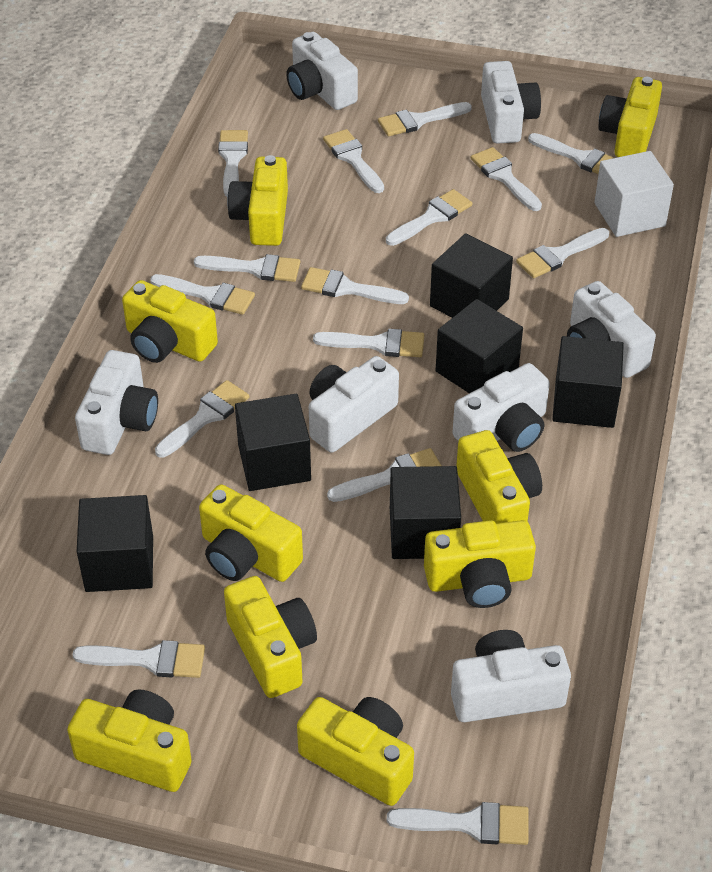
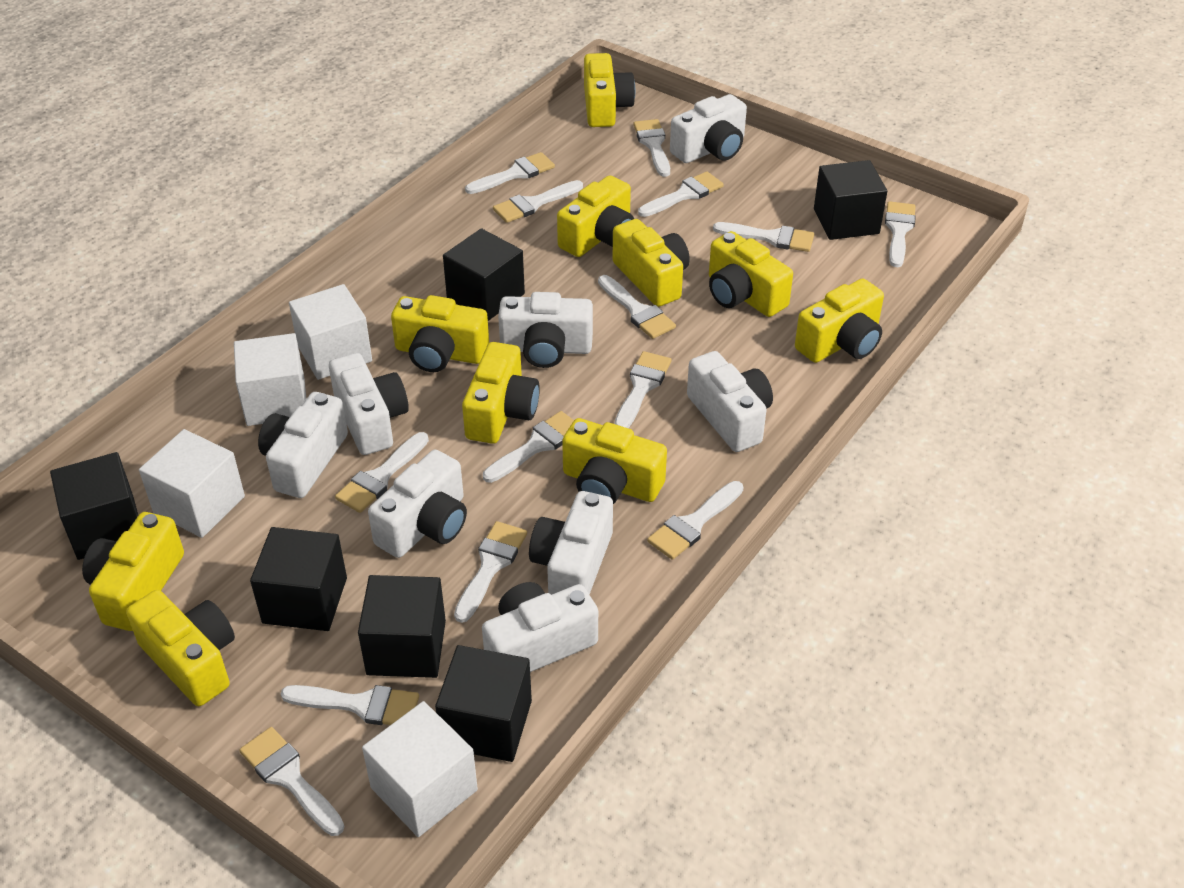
white brush: [72,640,205,678] [150,274,255,315] [155,380,249,458] [194,254,300,282] [218,130,248,197] [301,267,409,304] [313,329,424,357] [323,129,384,193] [327,448,441,502] [378,102,472,136] [386,189,472,246] [386,802,528,845] [471,147,542,211] [516,228,609,278] [528,133,614,174] = 15 -> [239,727,344,836] [281,685,419,725] [335,432,429,513] [454,521,527,623] [465,152,555,194] [483,411,574,483] [493,180,583,223] [598,275,676,339] [614,351,671,428] [633,119,670,177] [638,171,724,217] [647,481,743,560] [713,222,814,252] [885,201,916,267] = 14
white camera: [75,350,158,455] [286,32,358,110] [309,356,399,453] [451,630,571,722] [453,363,550,452] [481,61,541,144] [567,281,656,378] = 7 -> [258,392,348,498] [329,353,409,455] [368,449,467,558] [482,582,598,672] [498,292,593,368] [529,491,613,595] [670,94,747,163] [687,351,773,452] = 8
white cube: [594,151,674,237] = 1 -> [139,429,245,538] [234,333,306,426] [289,284,372,380] [362,701,478,837] = 4
yellow camera: [67,689,192,792] [122,280,218,363] [199,484,303,582] [224,576,317,698] [227,155,288,246] [297,697,414,806] [424,520,536,608] [456,430,542,523] [598,77,662,157] = 9 -> [82,512,184,631] [126,590,235,706] [391,295,489,372] [462,342,540,444] [557,175,634,257] [562,418,667,504] [584,53,635,127] [613,219,690,307] [709,231,793,317] [795,278,884,363] = 10

